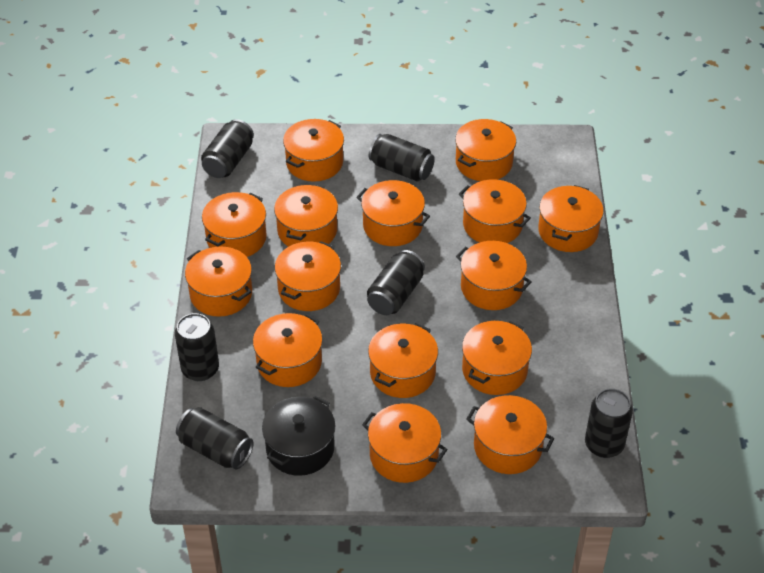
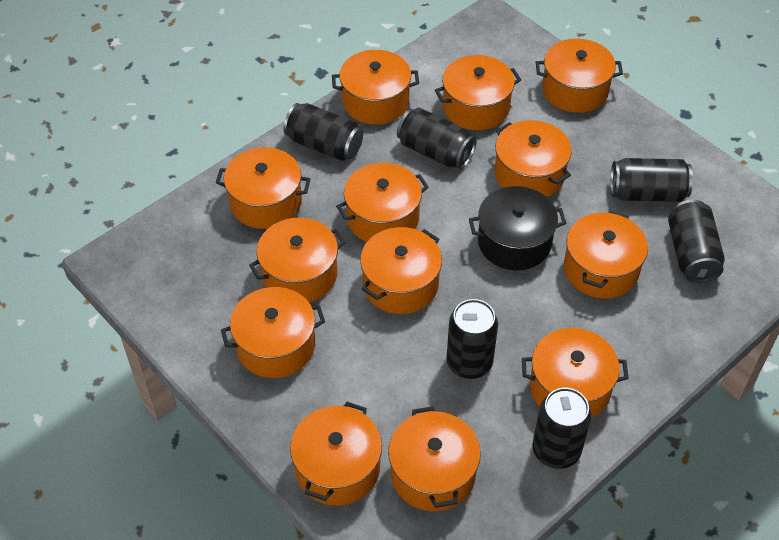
orange pot: [185,246,252,317] [202,192,267,257] [253,313,323,387] [274,184,338,247] [275,241,341,311] [283,119,344,182] [356,180,430,246] [362,403,448,483] [368,323,438,398] [455,119,516,181] [456,241,532,310] [459,179,531,243] [462,321,532,395] [466,395,554,474] [538,185,604,252] = 15 -> [216,147,311,229] [221,287,325,378] [249,218,346,302] [290,402,382,506] [332,50,419,124] [336,163,429,242] [360,227,442,314] [388,406,481,511] [435,55,521,130] [495,120,572,197] [522,328,629,418] [536,39,623,113] [564,211,648,299] = 13

